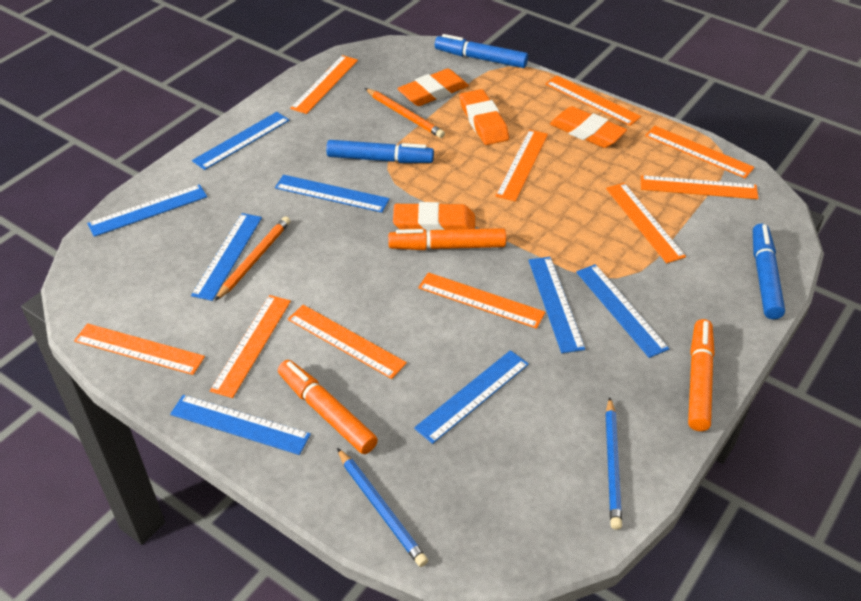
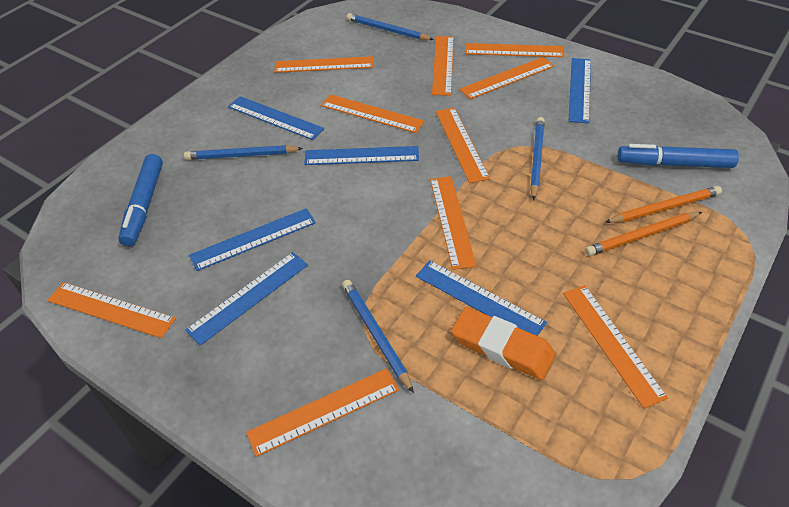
blue marker: [326,140,434,163] [435,34,528,68] [753,224,785,319] = 3 -> [118,154,163,246] [618,144,739,168] = 2
blue pencil: [337,448,428,567] [606,398,622,530] = 2 -> [184,145,303,160] [342,280,414,393] [346,13,434,40] [530,117,545,201] = 4
blue ruler: [87,184,207,237] [170,395,311,455] [191,213,262,301] [192,112,290,170] [275,175,390,213] [414,350,529,444] [528,257,585,353] [576,264,669,358] = 8 -> [185,252,308,345] [189,208,316,271] [228,96,324,140] [304,146,419,165] [416,260,547,336] [569,58,591,124] = 6
orange eraser: [393,202,475,231] [398,68,469,106] [460,89,509,145] [550,106,627,148] = 4 -> [451,307,555,380] = 1
orange marker: [278,360,378,454] [388,228,506,250] [688,319,715,431] = 3 -> none = 0

